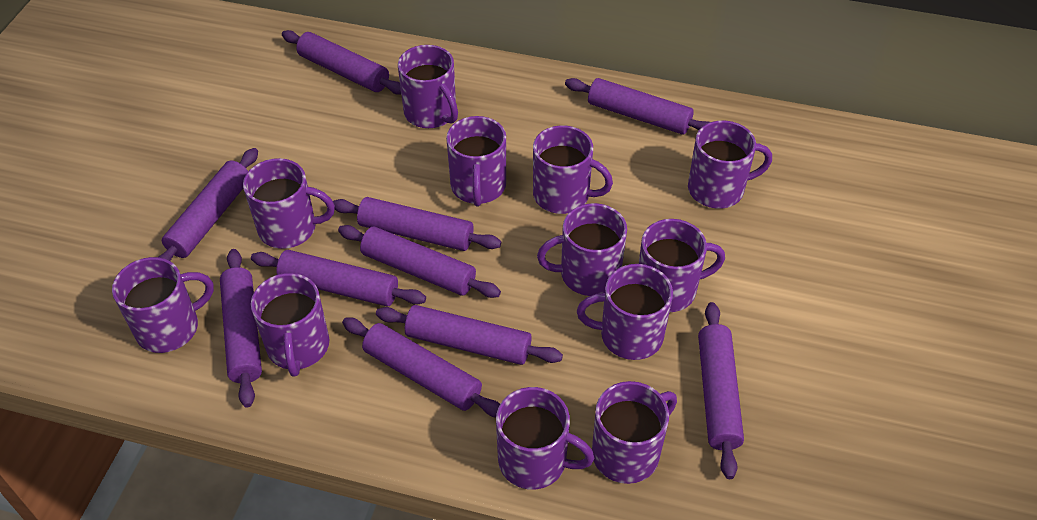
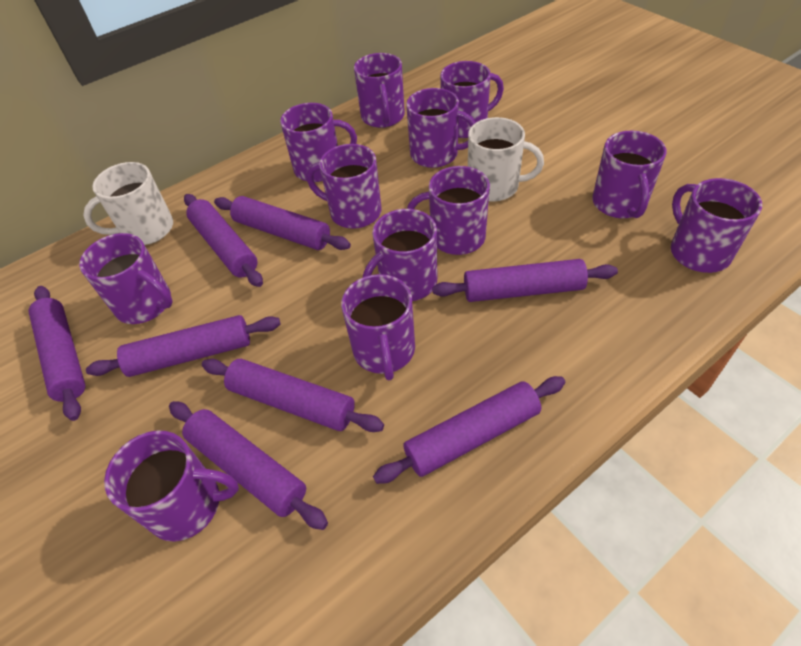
purple rolling pin: [159,148,258,261] [220,249,262,407] [251,250,426,306] [282,30,401,95] [333,197,501,251] [338,225,501,298] [342,318,500,417] [376,305,563,365] [565,78,710,135] [698,302,744,479] = 10 -> [28,286,86,421] [86,315,281,377] [169,401,328,530] [184,194,263,287] [202,359,384,432] [214,196,351,250] [373,376,565,484] [432,259,618,302] = 8
white mug: none = 0 -> [83,162,173,245] [468,117,544,202] = 2

